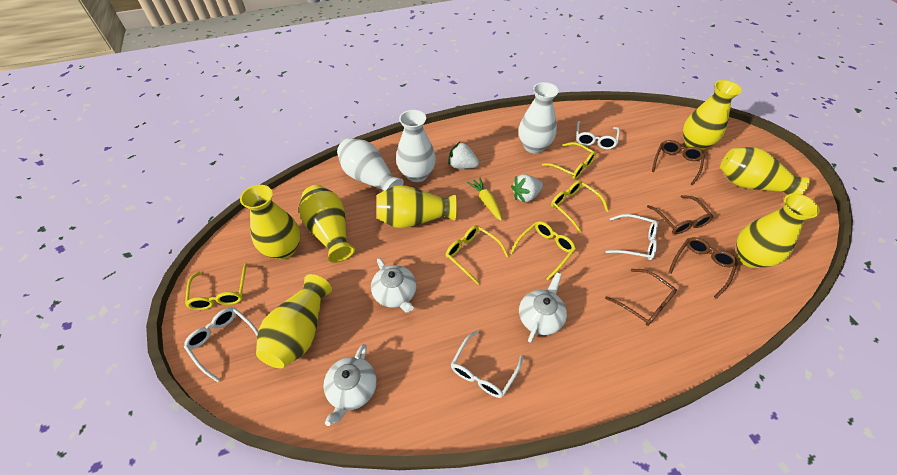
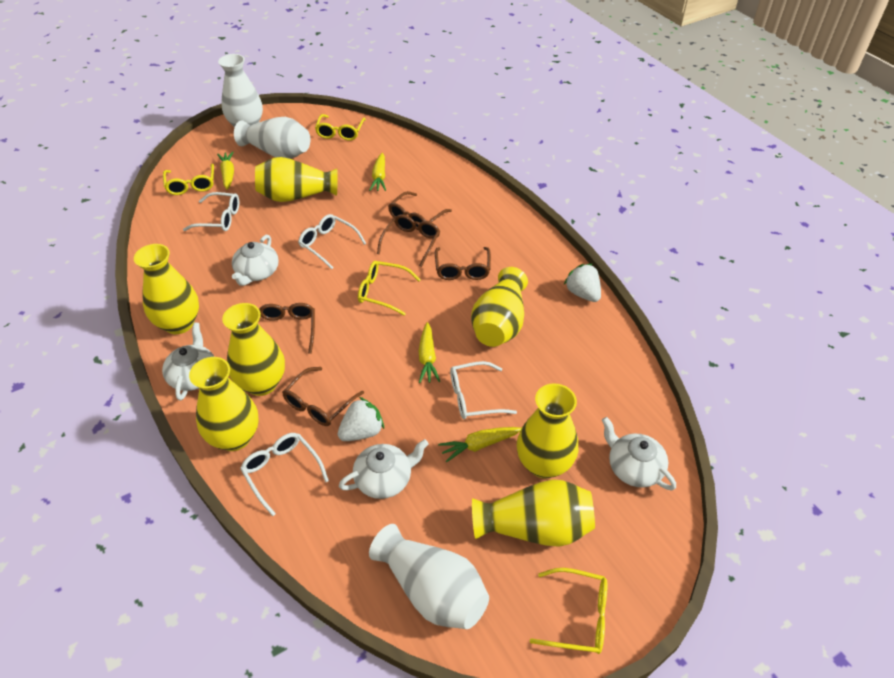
brown glasses: [605,269,677,326] [647,195,713,234] [652,140,705,185] [668,237,738,299] = 4 -> [259,303,315,354] [282,367,364,426] [377,214,440,267] [388,191,452,230] [435,247,491,280] = 5
white teapot: [323,344,377,426] [371,258,417,313] [519,272,567,343] = 3 -> [162,323,214,401] [232,235,279,286] [339,439,429,499] [602,417,676,490] = 4
yellow carrot: [467,178,502,221] = 1 -> [217,151,234,190] [369,153,386,191] [419,322,440,383] [438,427,521,463] = 4
yellow glasses: [185,264,247,310] [446,225,509,285] [510,221,576,280] [542,142,596,180] [551,180,609,233] = 5 -> [163,164,214,195] [315,114,366,141] [358,261,421,316] [530,568,608,654] = 4

